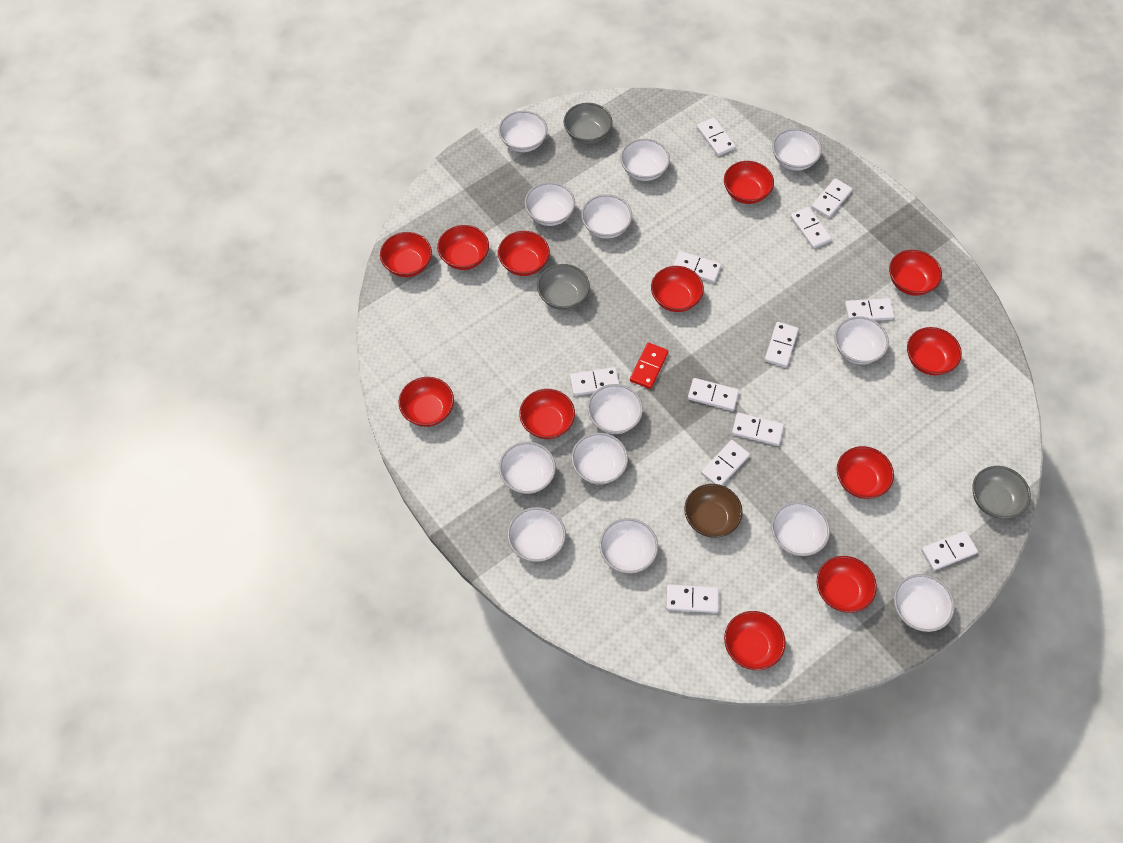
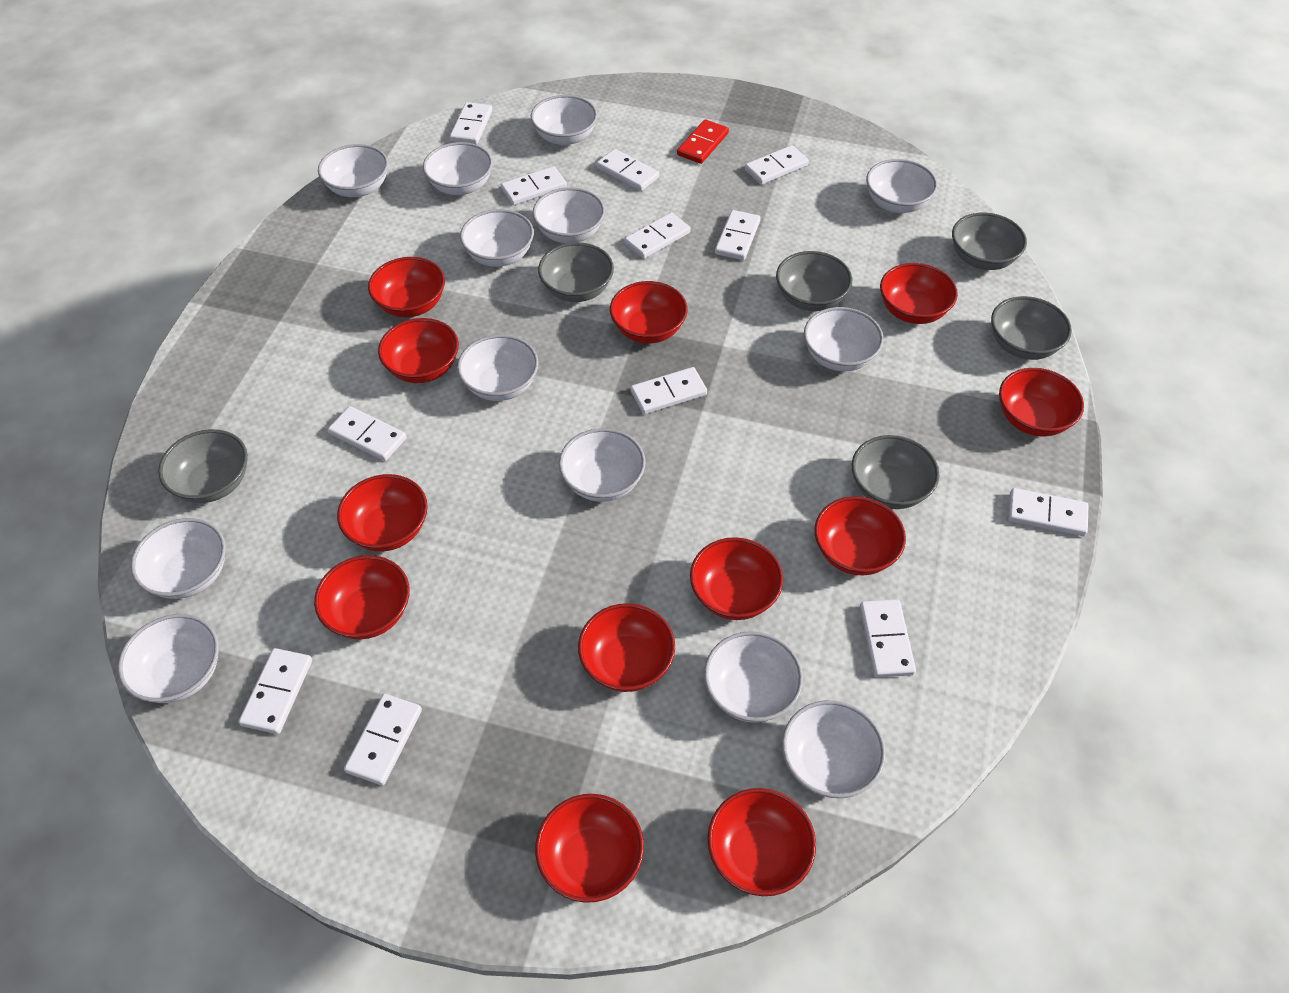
brown bowl: [684,484,743,537] = 1 -> none = 0
grey bowl: [537,264,590,310] [564,103,612,144] [972,466,1031,519] = 3 -> [158,429,248,503] [538,242,614,302] [776,251,852,311] [852,435,939,509] [952,212,1027,270] [991,296,1072,360] = 6

